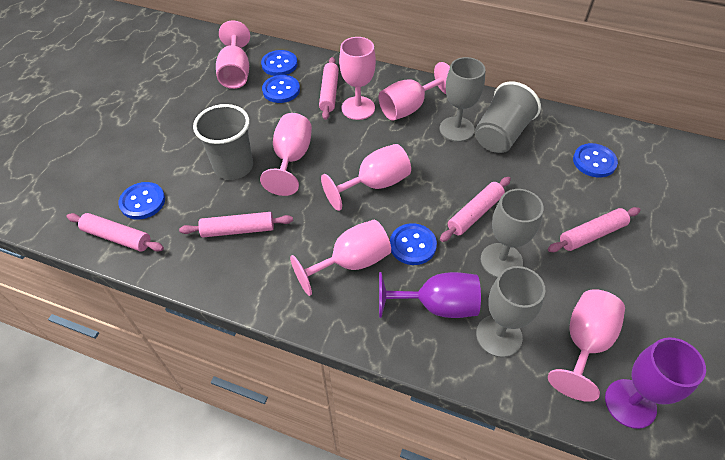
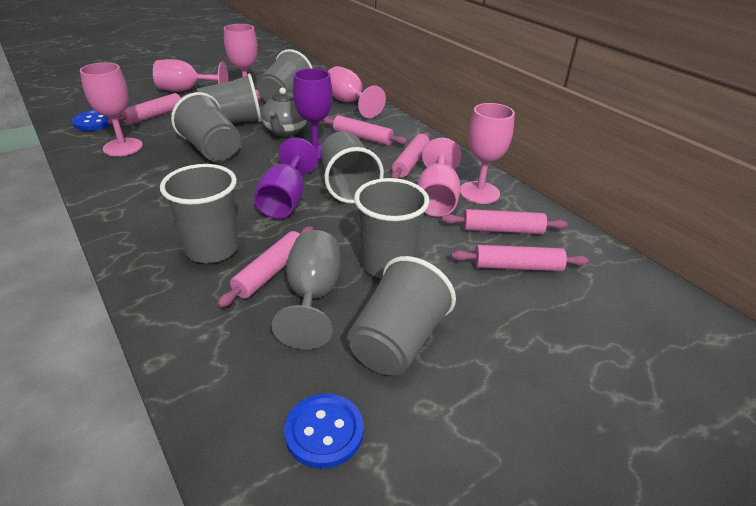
blue button: [118,182,165,219] [261,50,298,76] [262,75,300,103] [390,223,437,265] [573,143,618,178] = 5 -> [72,110,111,131] [284,393,364,469] = 2
grey cup: [193,104,253,180] [475,82,541,153] = 2 -> [160,164,239,263] [171,92,241,162] [197,74,262,123] [257,49,312,102] [321,131,384,203] [347,256,456,375] [354,178,429,278] = 7
grey goblet: [440,57,485,142] [476,266,545,357] [481,189,544,278] = 3 -> [271,230,341,349] = 1
grey teapot: none = 0 -> [261,87,307,137] = 1
pink goblet: [216,20,250,89] [260,113,312,196] [290,220,391,296] [321,144,411,211] [339,37,376,120] [379,62,450,121] [548,289,625,402] = 7 -> [80,62,143,156] [153,59,228,92] [224,24,261,100] [328,66,386,118] [417,138,461,217] [460,103,515,204] = 6
pink rolling pin: [67,213,164,252] [179,212,293,237] [319,57,339,120] [440,177,511,242] [548,207,641,252] = 5 -> [107,93,188,125] [218,226,314,307] [322,115,407,146] [391,132,430,179] [442,209,568,234] [451,245,589,271] = 6

